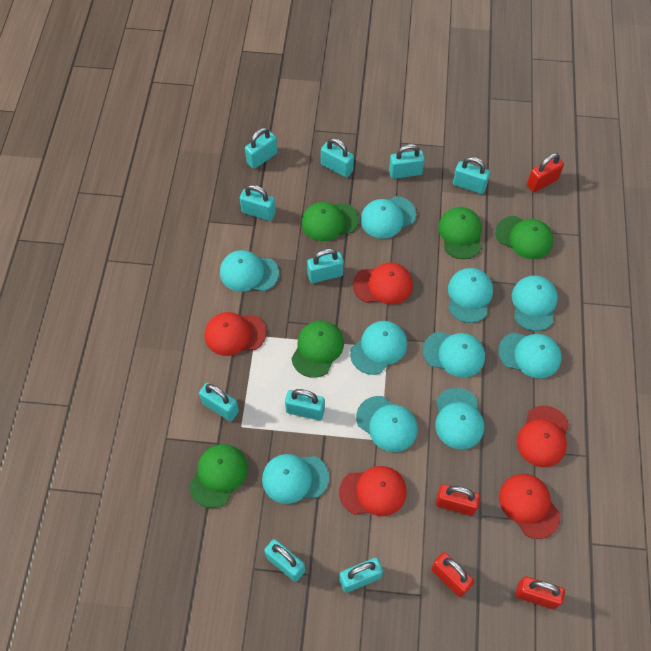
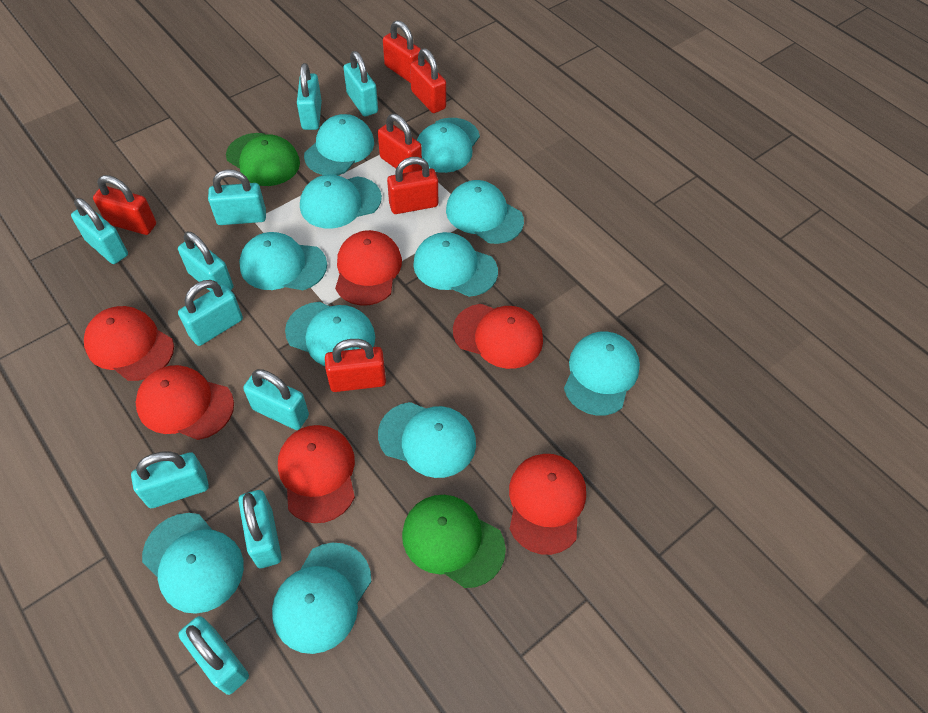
green cap: [189,444,248,508] [291,321,344,378] [301,202,359,241] [438,207,482,259] [496,216,553,259] = 5 -> [226,133,300,186] [402,495,506,588] = 2
red cap: [205,312,267,356] [339,466,407,516] [353,263,413,305] [499,474,561,539] [517,405,569,467] = 5 -> [84,306,174,381] [136,365,234,440] [278,425,355,523] [335,230,402,305] [453,304,543,369] [509,454,586,555] = 6
red padlock: [431,552,474,597] [436,484,480,516] [516,576,565,609] [527,153,564,192] = 4 -> [93,175,156,235] [325,339,386,392] [378,114,422,173] [383,20,421,83] [387,157,438,214] [410,48,446,113] = 6
turquoise cap: [220,250,279,292] [262,454,329,504] [350,321,407,375] [356,396,418,452] [360,196,416,239] [423,332,485,378] [435,388,484,450] [448,268,493,323] [498,333,561,378] [512,275,558,331] = 10 -> [142,513,244,614] [239,232,327,290] [272,543,371,654] [285,302,375,366] [300,174,382,229] [304,114,374,175] [378,402,476,478] [413,232,498,297] [417,118,480,173] [446,180,524,244] [564,332,640,416] = 11

